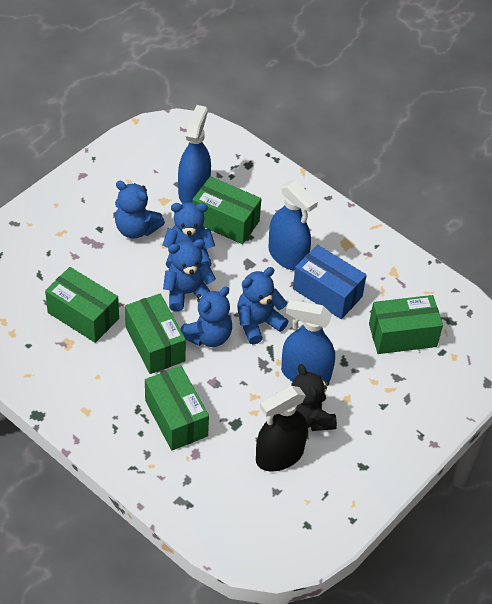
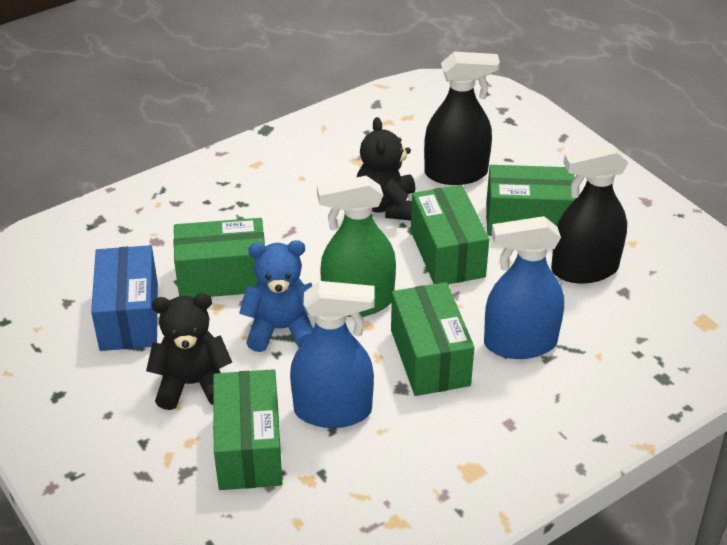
black spray bottle: [256,386,308,472] = 1 -> [424,52,500,185] [551,144,629,283] = 2
black teddy bear: [291,364,337,431] = 1 -> [146,293,232,410] [357,117,415,221] = 2
blue spray bottle: [178,105,211,204] [268,180,318,271] [281,300,335,382] = 3 -> [290,281,375,428] [484,216,564,359] = 2
blue teddy bear: [115,181,165,239] [162,202,215,268] [163,239,216,312] [180,286,232,347] [237,267,289,344] = 5 -> [239,240,313,352] = 1
green spray bottle: none = 0 -> [317,176,396,317] = 1

